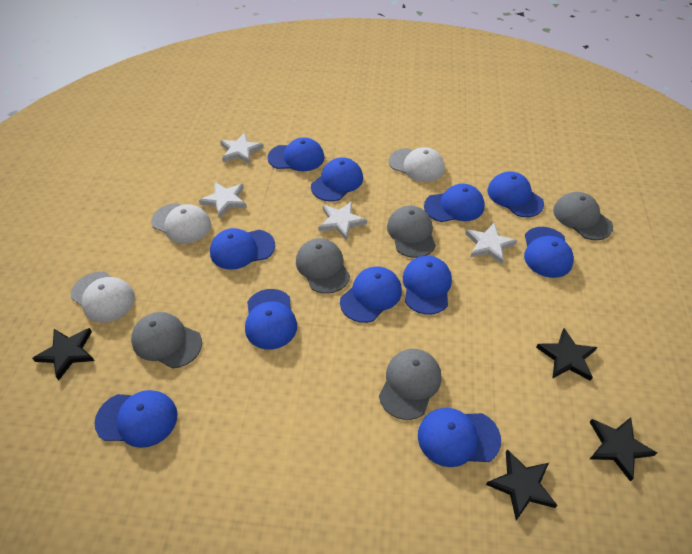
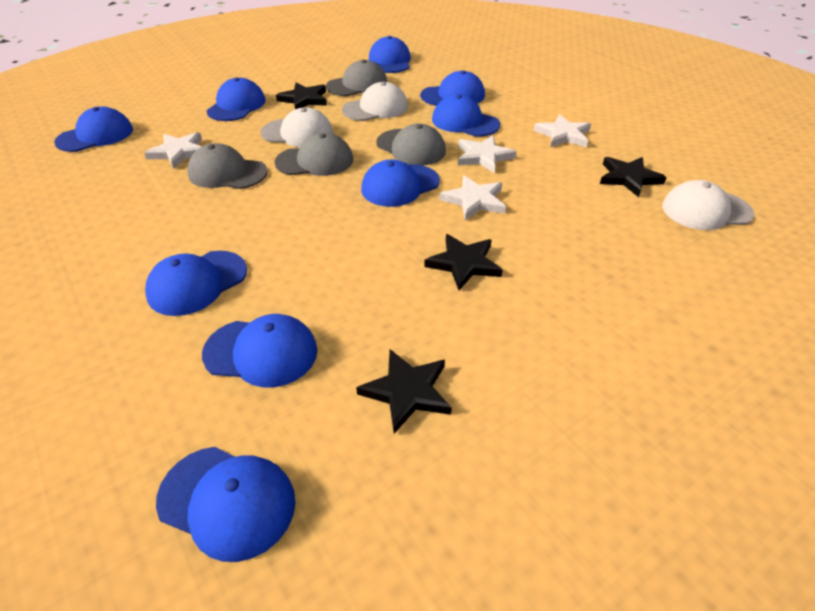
blue cap: [94,390,178,448] [210,228,275,270] [245,289,297,350] [268,137,325,171] [311,157,363,201] [340,266,402,323] [403,256,452,315] [418,408,501,467] [424,184,485,222] [487,171,544,217] [524,227,574,278] = 11 -> [54,107,133,152] [145,251,247,316] [156,447,296,562] [202,314,317,387] [206,77,266,121] [361,159,440,207] [369,36,411,73] [420,70,485,106] [432,94,500,137] = 9
grey cap: [131,312,202,368] [296,238,350,294] [379,349,442,420] [387,206,436,258] [553,192,613,240] = 5 -> [187,143,267,189] [275,132,353,176] [326,59,387,96] [376,123,446,165] = 4

